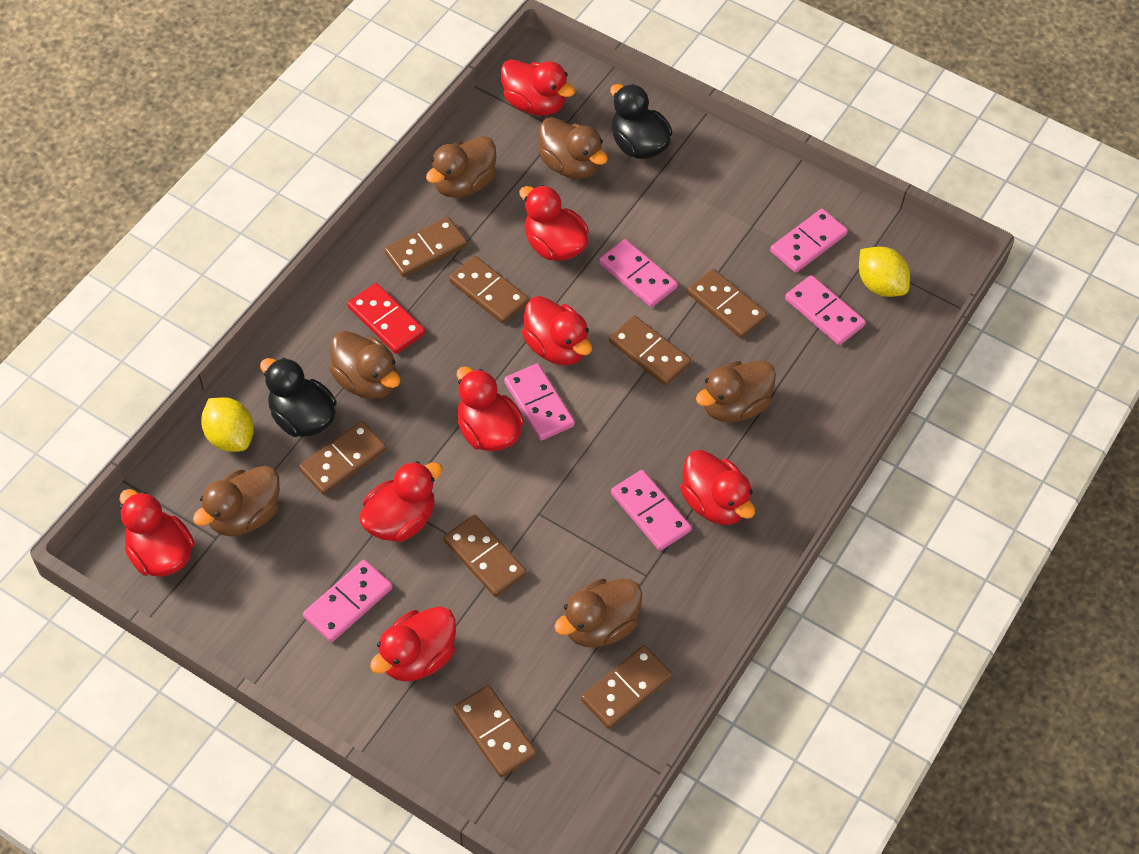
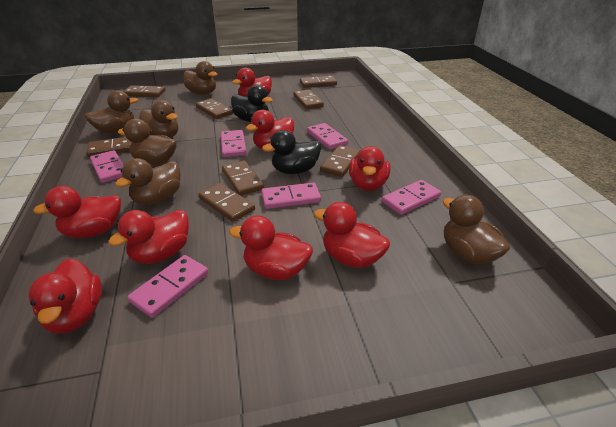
red domino: [347,283,425,354] = 1 -> none = 0
yellow lemon: [201,397,254,452] [859,247,910,297] = 2 -> none = 0

